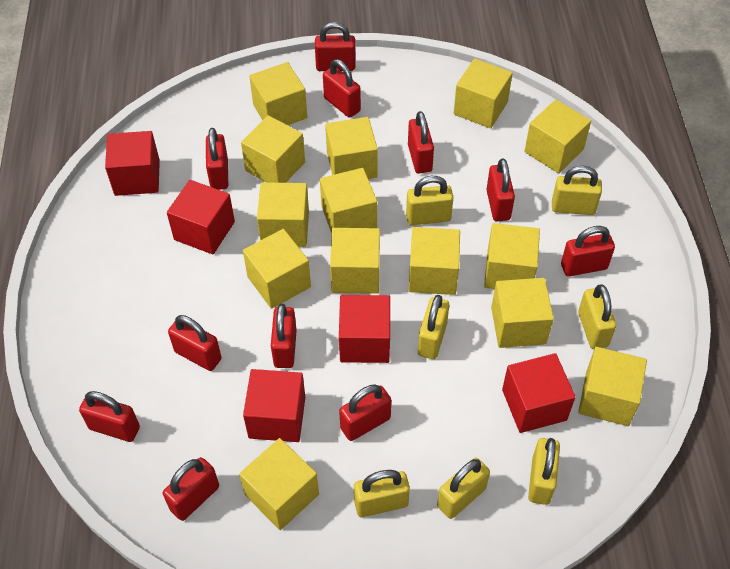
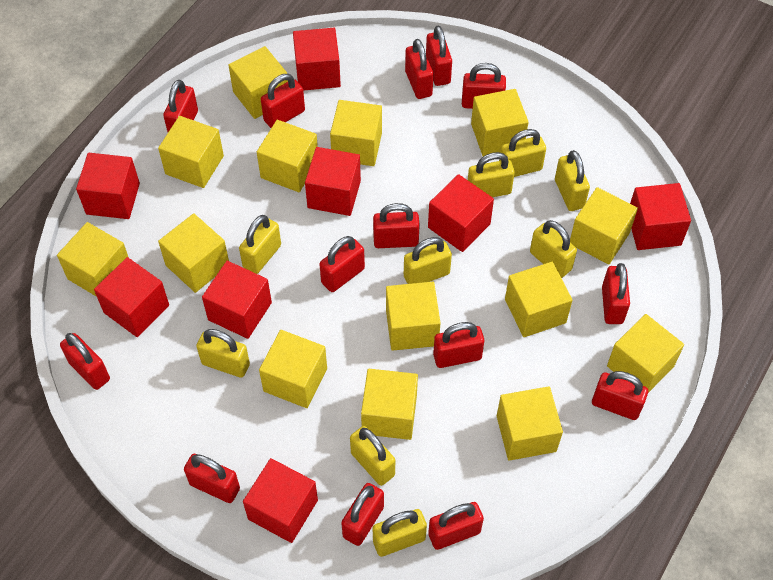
red cube: [105,131,160,196] [167,180,235,254] [243,369,305,442] [339,295,390,363] [502,353,576,433] = 5 -> [76,153,140,219] [94,257,169,337] [202,261,272,339] [243,458,318,543] [293,28,341,91] [305,147,361,216] [428,174,494,252] [630,183,691,250] = 8
red padlock: [79,391,140,442] [163,457,219,521] [168,315,222,371] [206,128,228,190] [271,304,297,368] [315,22,356,71] [323,59,361,118] [339,384,391,441] [408,111,434,174] [486,158,515,221] [561,226,615,277] = 11 -> [60,333,110,390] [163,80,198,132] [184,454,240,503] [261,74,305,128] [319,236,365,292] [341,483,384,546] [373,203,420,248] [405,39,434,99] [426,26,452,86] [428,502,484,550] [433,322,484,368] [462,63,506,109] [592,371,648,420] [602,263,630,324] = 14
yellow padlock: [354,470,410,517] [406,176,454,225] [418,295,449,359] [437,458,490,519] [528,438,560,505] [552,166,602,215] [578,284,616,349] = 7 -> [196,329,250,378] [239,215,281,274] [350,426,395,486] [373,509,427,557] [404,237,452,284] [468,152,515,197] [499,129,546,177] [530,220,577,278] [555,150,590,211] = 9

